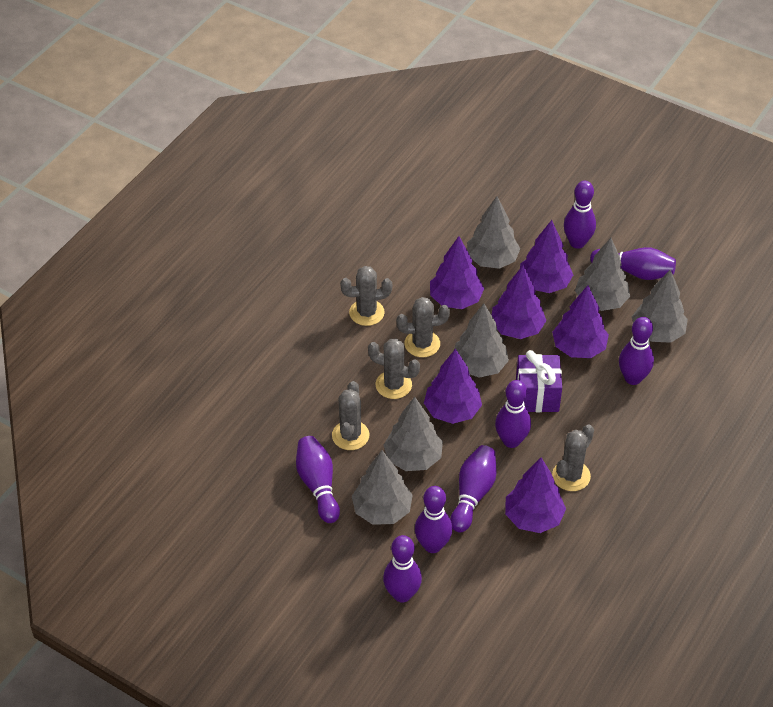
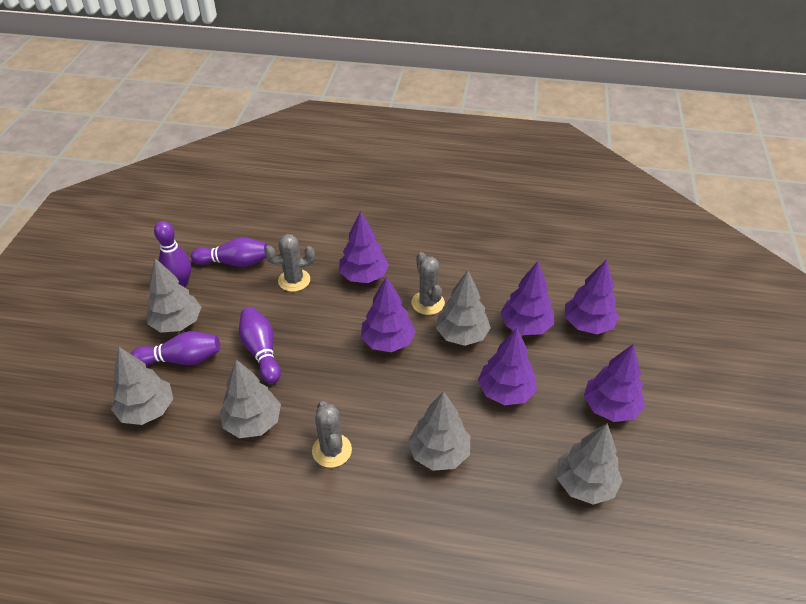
grey cactus: [332,381,369,450] [340,266,392,326] [368,338,420,399] [397,297,450,357] [552,425,594,491] = 5 -> [265,234,315,292] [312,401,352,468] [412,252,445,315] = 3
purple bowling pin: [296,436,340,523] [383,535,422,602] [415,486,452,553] [450,445,496,532] [495,380,531,448] [564,181,596,249] [590,247,676,280] [619,317,654,385] = 8 -> [131,331,220,366] [154,221,191,287] [191,237,268,267] [239,307,281,384] = 4
purple gift: [516,350,562,412] = 1 -> none = 0

